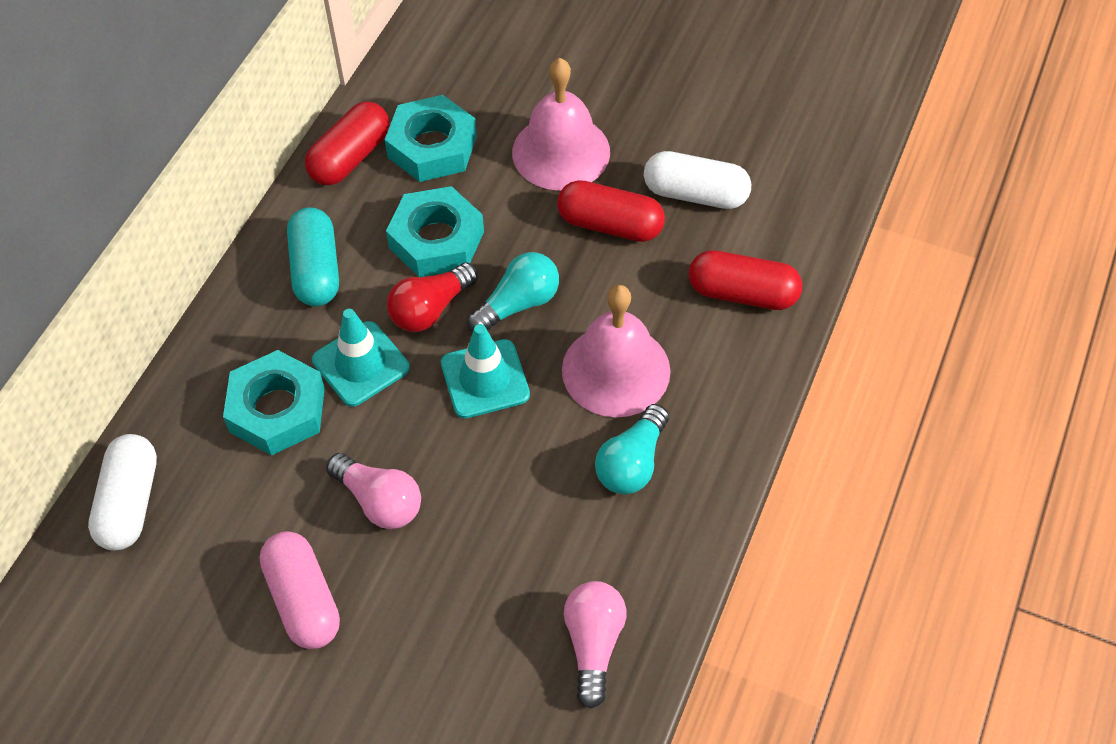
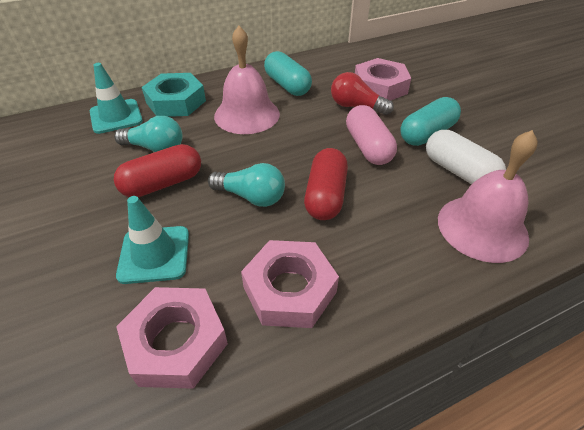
pink light bulb: [326,453,421,529] [564,581,626,709] = 2 -> none = 0
pink nut: none = 0 -> [116,287,228,389] [241,240,339,328] [355,58,411,100] = 3
red capsule: [305,101,390,186] [557,180,665,242] [689,250,802,310] = 3 -> [114,144,201,197] [304,148,348,220] = 2
turquoise capsule: [287,207,339,306] = 1 -> [264,51,312,96] [400,97,461,146] = 2
turquoise nut: [223,350,325,455] [385,95,477,182] [386,186,484,277] = 3 -> [142,73,206,117] = 1
white capsule: [88,434,157,551] [644,151,751,209] = 2 -> [426,130,506,185] = 1

